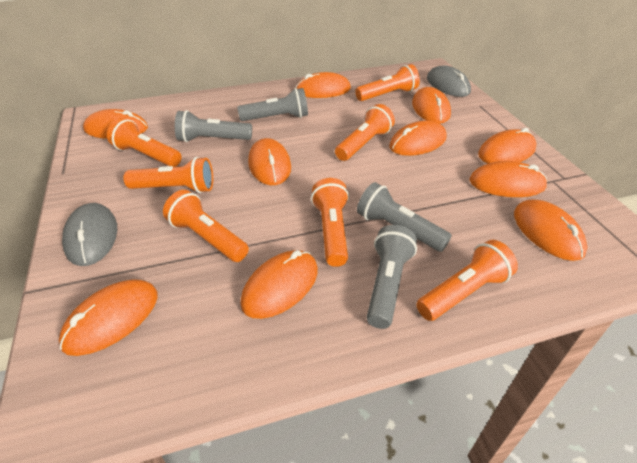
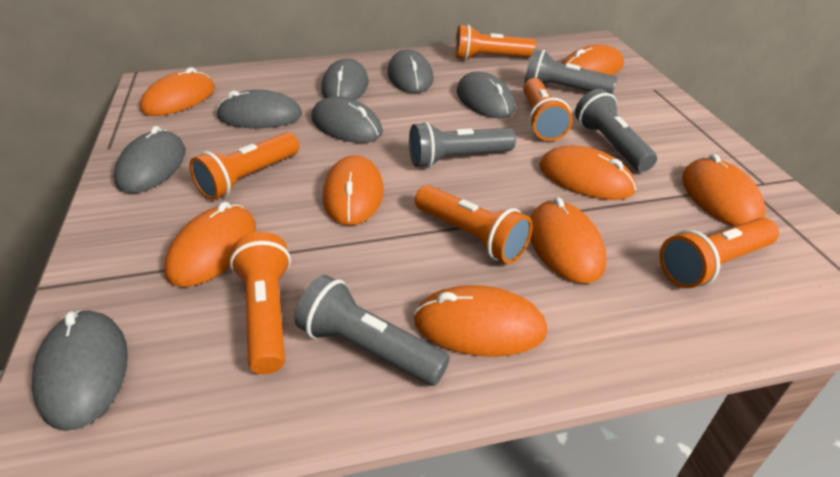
grey mouse: [62,203,117,266] [427,66,471,97] = 2 -> [32,310,128,431] [114,126,185,193] [216,90,302,128] [311,97,383,143] [321,59,369,100] [387,50,433,93] [457,72,515,118] = 7
orange flashlight: [107,118,182,167] [123,157,213,193] [163,190,249,262] [311,178,349,267] [335,104,395,161] [355,64,420,101] [416,240,518,321] = 7 -> [190,132,299,200] [230,232,291,374] [415,185,533,264] [455,25,536,60] [523,78,573,141] [659,218,779,288] = 6
orange mouse: [59,279,157,356] [83,109,148,139] [240,250,318,319] [248,138,291,185] [296,72,351,98] [389,121,447,156] [412,87,451,124] [469,161,547,197] [478,128,537,164] [514,200,587,261] = 10 -> [140,67,215,116] [164,202,256,287] [323,155,384,225] [414,285,547,357] [530,197,606,283] [539,146,636,200] [562,45,624,75] [682,154,765,226] = 8

